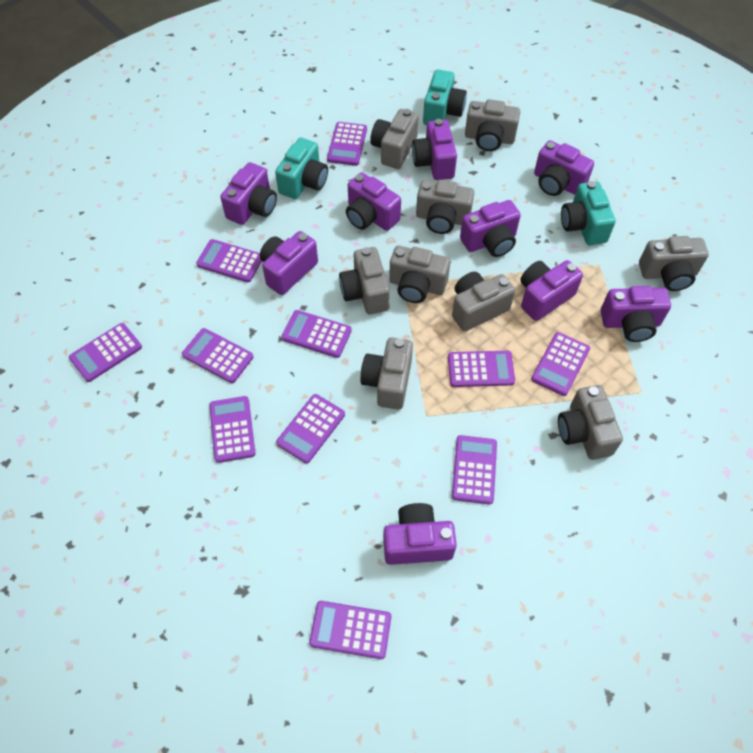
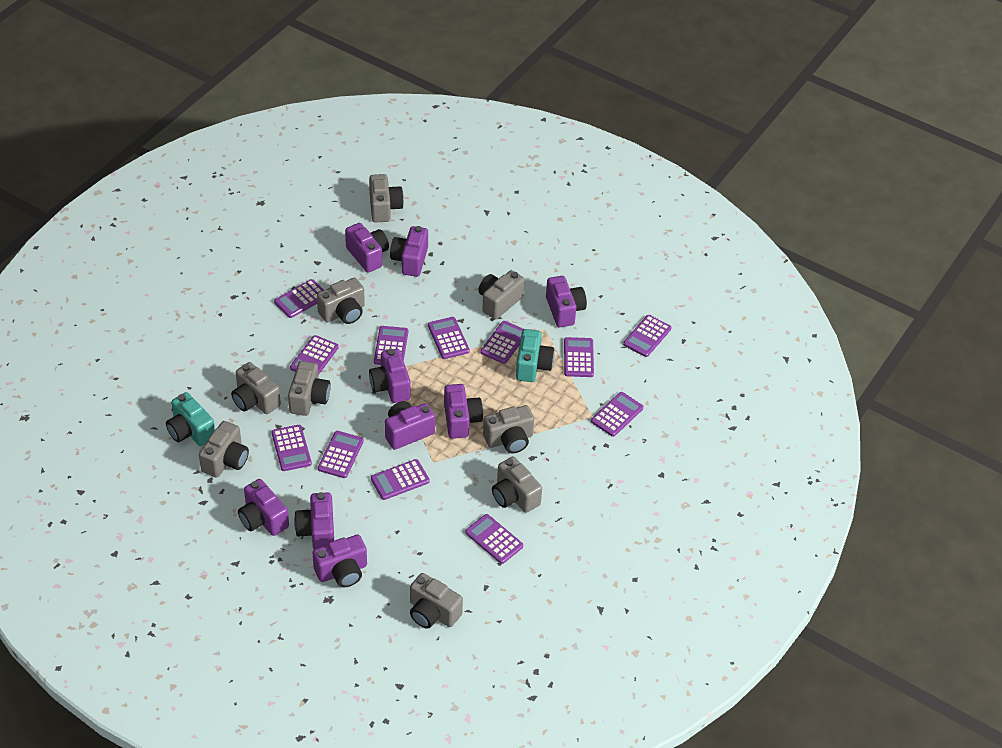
purple calculator: [69,323,142,382] [182,328,254,383] [196,239,262,282] [209,396,255,463] [276,394,345,463] [282,310,352,358] [309,601,391,659] [327,122,367,166] [448,351,515,387] [452,435,497,504] [531,332,590,396] = 11 -> [271,425,312,471] [274,279,324,318] [290,335,339,375] [318,431,364,478] [371,459,430,500] [374,326,408,365] [428,317,470,359] [465,514,523,564] [481,321,524,364] [564,337,594,377] [591,392,644,437] [623,315,671,357] = 12
turquoise camera: [275,138,328,199] [423,69,467,125] [561,181,616,245] = 3 -> [166,392,215,446] [516,329,555,382] = 2

